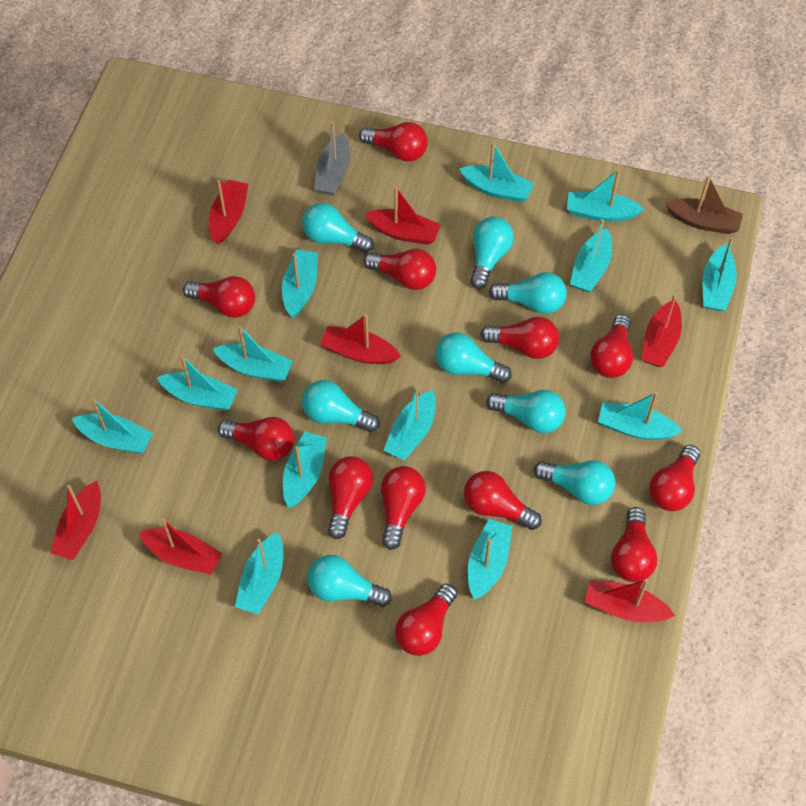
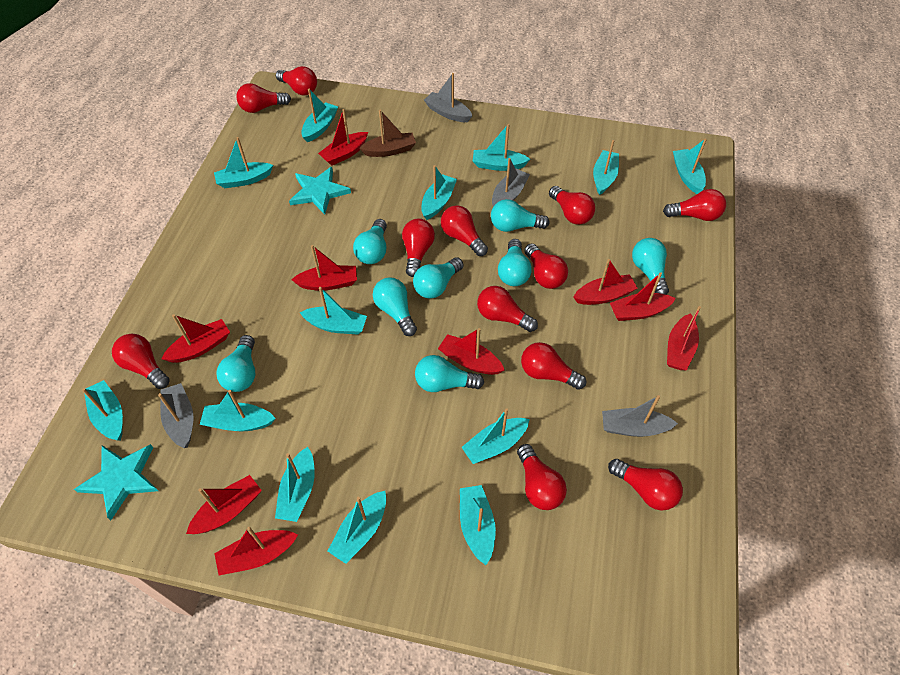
grey boat: [314,121,350,195] = 1 -> [158,383,194,448] [424,73,472,122] [492,158,530,207] [602,395,678,437] = 4
red boat: [50,481,101,560] [139,518,223,575] [209,180,248,244] [320,314,401,364] [364,187,441,245] [585,579,675,622] [641,294,682,367] = 7 -> [162,314,230,363] [186,475,262,534] [214,527,298,575] [291,245,357,291] [318,109,368,166] [438,328,504,375] [573,259,638,305] [610,272,676,321] [667,306,701,370] = 9
turquoise star: none = 0 -> [74,444,158,520] [289,167,351,215] = 2

